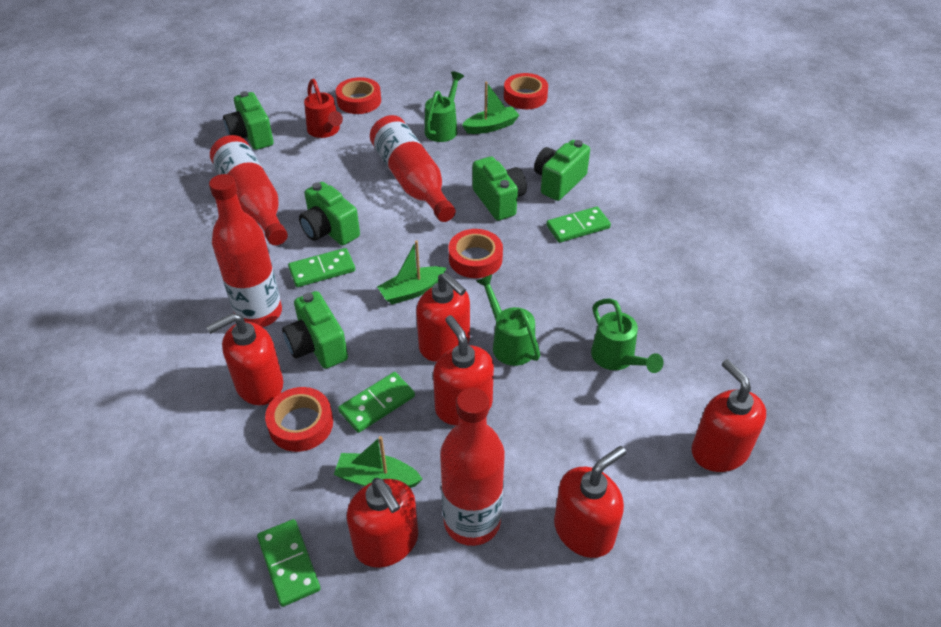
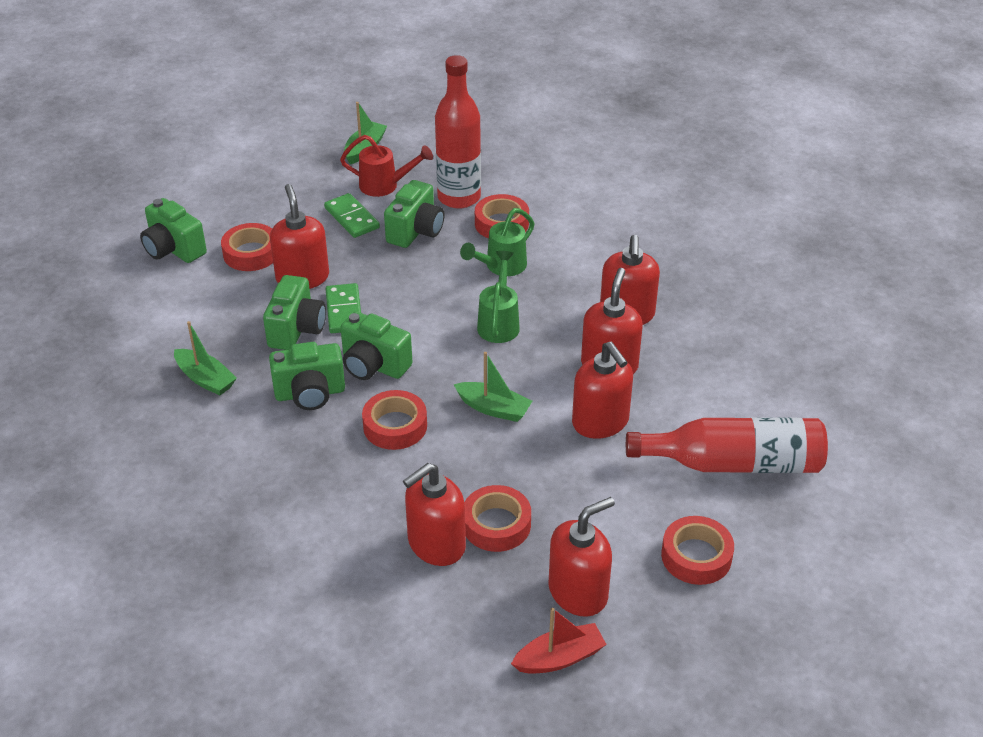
green domino: [257,519,321,607] [288,248,355,287] [338,372,415,433] [546,207,611,243] = 4 -> [324,193,380,238] [326,283,361,333] = 2
green watering can: [425,72,464,142] [476,274,540,366] [591,298,664,373] = 3 -> [460,208,535,276] [477,251,520,343] = 2
red boat: none = 0 -> [511,608,607,674] = 1
red bottle: [209,174,282,327] [210,135,288,245] [370,115,456,222] [440,388,505,546] = 4 -> [435,55,481,209] [626,417,828,473] = 2
red tape: [265,387,333,452] [336,77,381,114] [449,229,503,278] [504,73,548,109] = 4 -> [221,223,273,271] [362,390,427,450] [465,485,531,552] [475,194,529,239] [661,516,734,585] = 5

